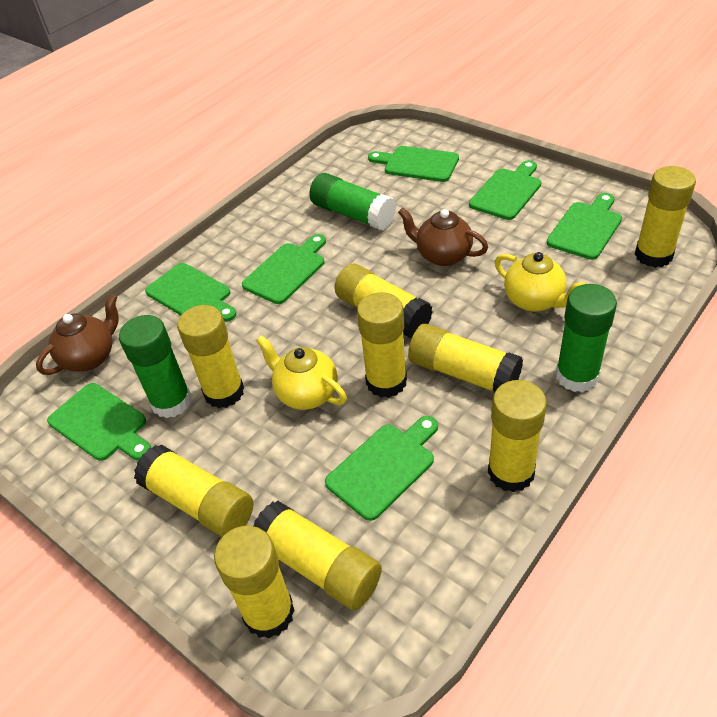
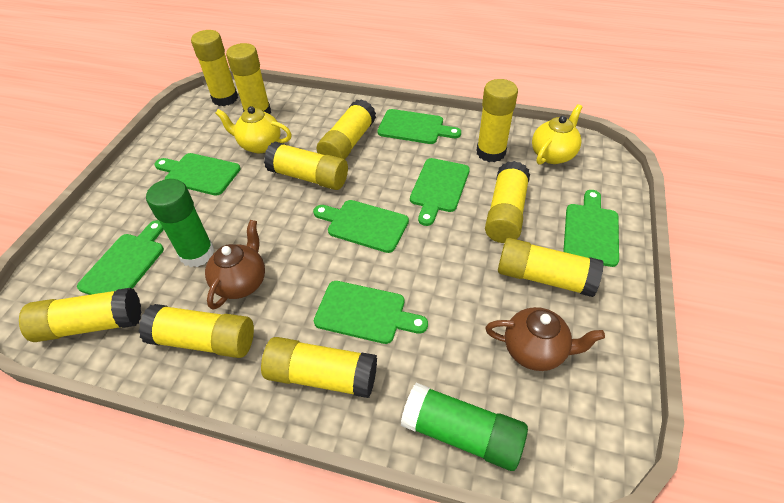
green glue stick: [119,315,192,418] [309,173,396,231] [556,284,617,392] = 3 -> [146,179,215,267] [401,383,528,471] = 2
yellow glue stick: [134,445,253,537] [177,305,244,408] [214,526,295,639] [254,501,382,610] [334,264,433,338] [357,292,407,398] [408,324,523,393] [488,380,547,493] [634,166,696,268] = 9 -> [19,288,142,342] [139,304,254,358] [191,30,238,106] [226,43,271,114] [261,337,377,398] [264,142,348,190] [317,99,376,159] [476,79,518,162] [485,161,530,243] [498,238,604,297] = 10

